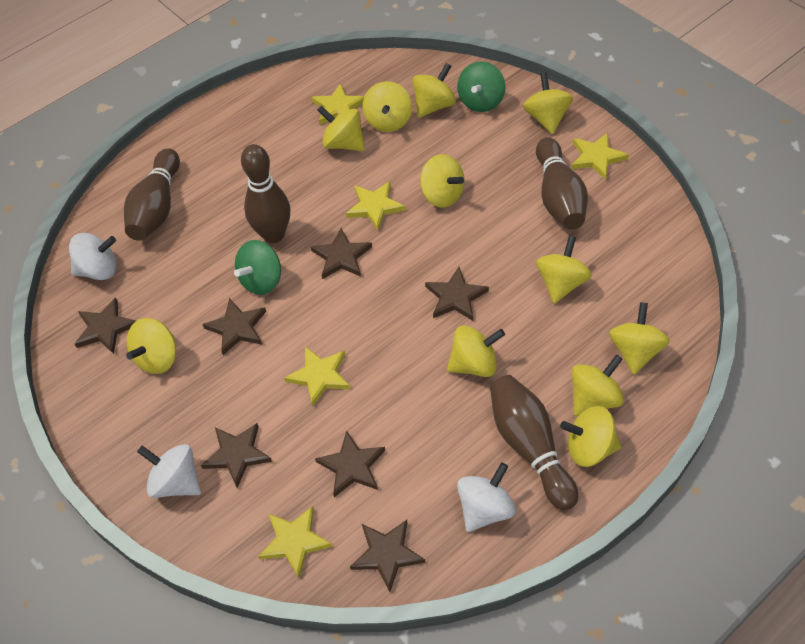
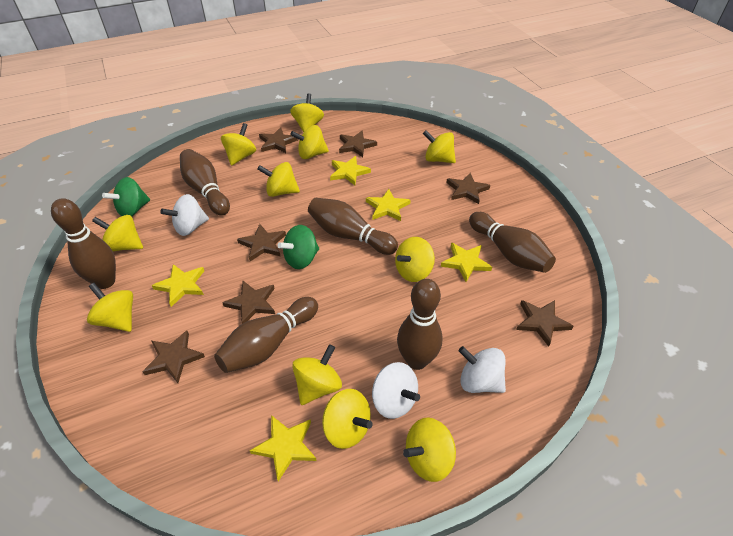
brown bowling pin: [124,148,180,241] [241,144,290,243] [490,375,578,510] [536,137,588,230] = 4 -> [51,198,116,289] [180,149,230,216] [214,297,318,373] [308,198,398,255] [397,279,443,370] [469,212,556,273] = 6

